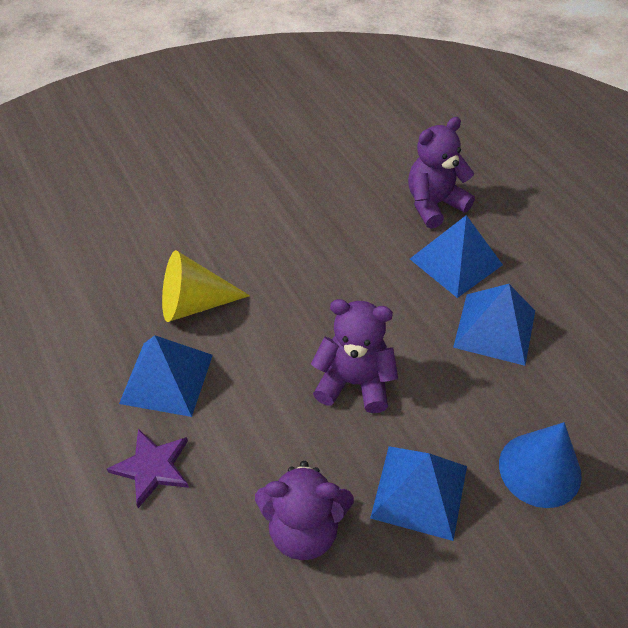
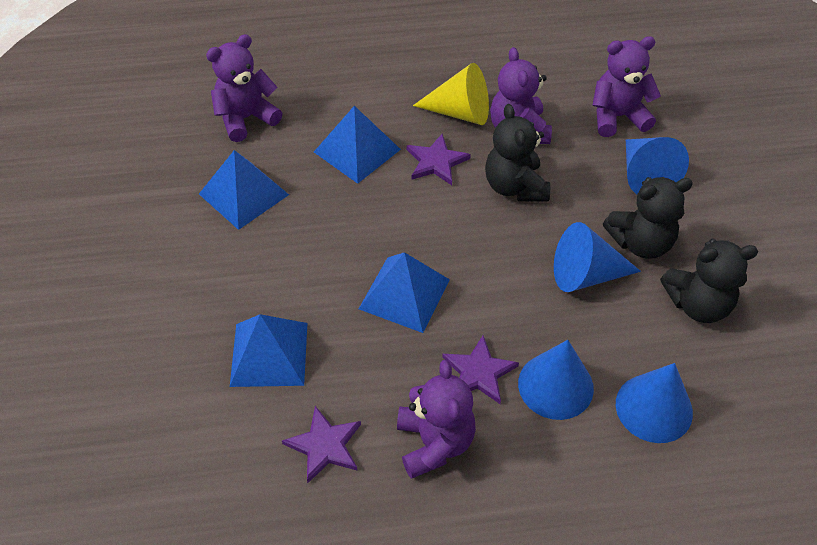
black teddy bear: none = 0 -> [485,104,550,202] [603,177,693,259] [660,238,758,323] = 3
blue cone: [499,422,582,508] = 1 -> [518,340,594,420] [554,222,641,292] [616,363,693,443] [626,137,689,194] = 4
purple star: [107,429,189,508] = 1 -> [282,406,361,483] [407,133,471,185] [442,335,519,404] = 3
purple teddy bear: [255,461,354,560] [311,299,398,413] [408,117,475,229] = 3 -> [206,34,282,142] [397,360,476,479] [490,47,552,144] [593,36,661,137] = 4

